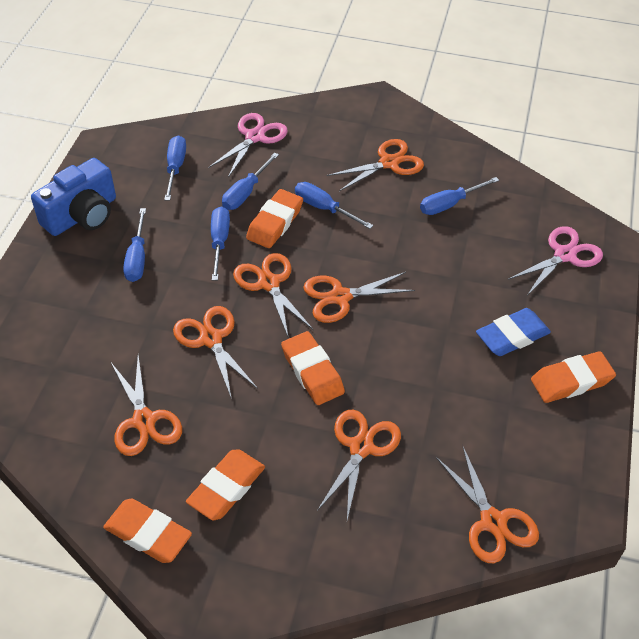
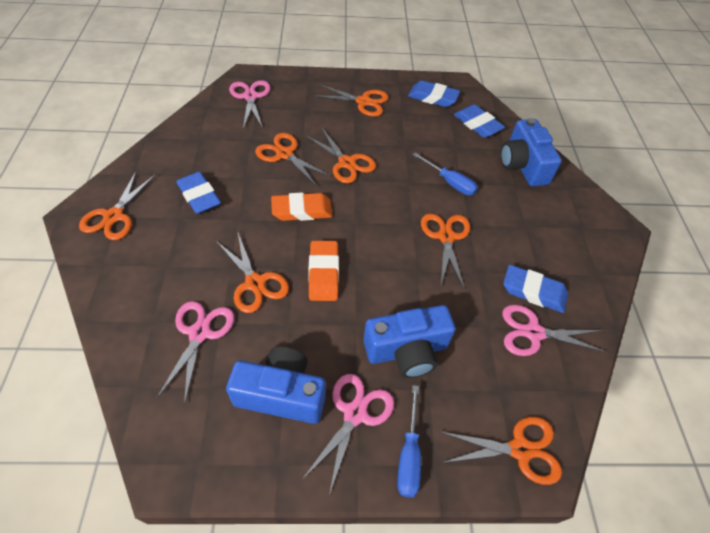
blue camera: [31,158,116,236] = 1 -> [226,347,326,424] [363,305,455,378] [500,118,562,187] = 3
blue eraser: [476,308,551,356] = 1 -> [176,172,221,214] [408,80,460,107] [454,104,505,138] [503,265,568,313] = 4
blue screwdriver: [123,208,146,282] [164,135,186,201] [211,207,230,281] [222,152,279,210] [295,182,373,229] [420,177,499,215] = 6 -> [397,385,421,498] [413,152,478,196] = 2
orange eraser: [103,498,192,563] [186,449,265,520] [246,189,303,248] [281,331,345,405] [531,351,616,403] = 5 -> [271,193,332,221] [309,241,339,301] = 2
pink scissors: [208,113,288,178] [507,226,603,296] = 2 -> [156,301,234,405] [229,80,271,128] [303,374,394,495] [502,305,608,356] = 4

